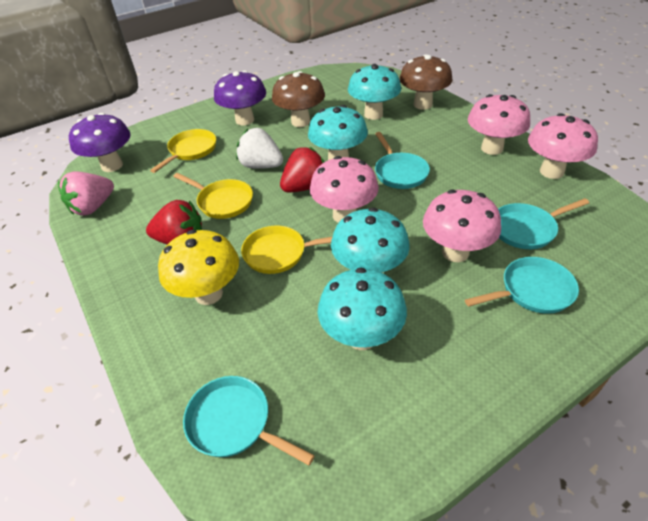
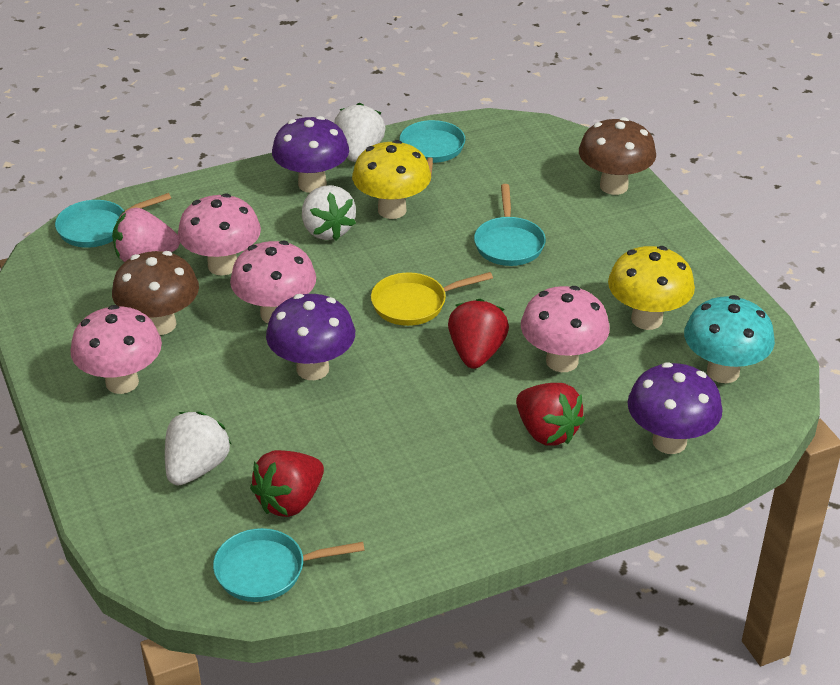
purple mushroom: [69,113,130,172] [214,71,266,125] = 2 -> [266,294,355,380] [272,116,349,193] [627,362,723,454] = 3
red strawberry: [146,200,202,244] [280,147,325,193] = 2 -> [250,450,324,517] [448,299,509,369] [516,383,585,446] = 3
turquoise mushroom: [308,105,368,160] [318,268,407,350] [331,208,410,273] [348,64,401,120] = 4 -> [684,295,775,383] = 1
white strawberry: [236,128,283,169] = 1 -> [165,411,231,486] [302,185,356,241] [334,103,386,162] = 3
yellow mushroom: [158,230,239,305] = 1 -> [352,140,431,219] [608,246,695,330] = 2
yellow pan: [150,129,216,173] [173,173,253,219] [241,226,332,274] = 3 -> [371,272,493,326] = 1

